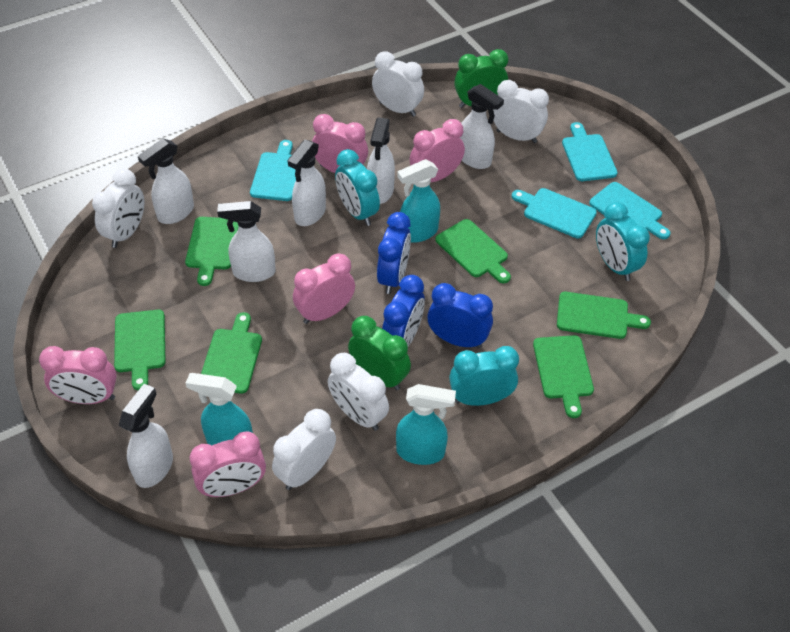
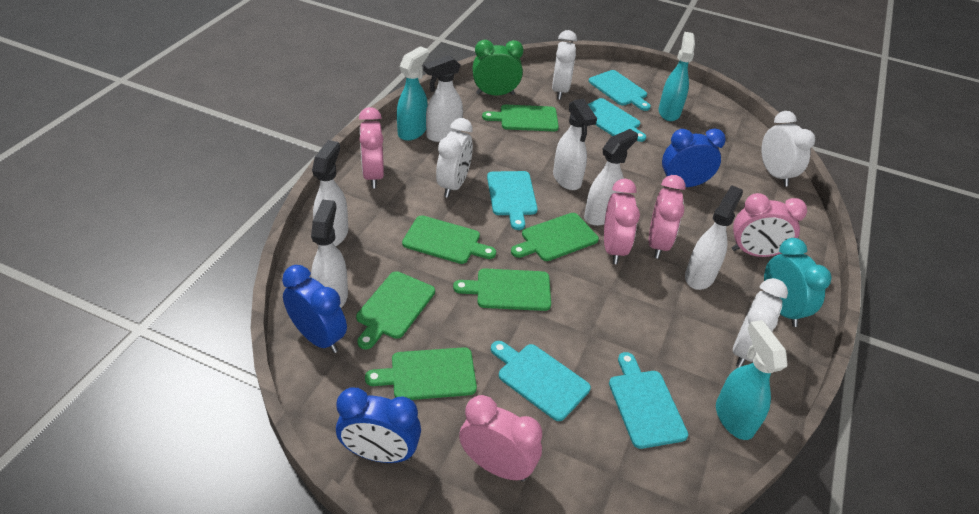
green clock: [348,316,411,390] [454,49,508,108] = 2 -> [472,40,523,96] = 1
turquoise clock: [335,149,380,226] [449,346,519,406] [596,202,650,281] = 3 -> [764,238,832,327] = 1
turquoise cutting board: [250,140,296,201] [512,188,597,239] [562,122,618,181] [589,182,670,239] = 4 -> [487,171,538,230] [491,341,591,421] [588,98,646,142] [589,70,651,111] [609,352,688,449] = 5
white clock: [92,169,144,248] [272,409,336,490] [328,353,389,431] [372,51,424,117] [493,80,549,143] = 5 -> [436,118,473,198] [552,30,577,100] [733,278,788,367] [761,111,815,187] = 4

